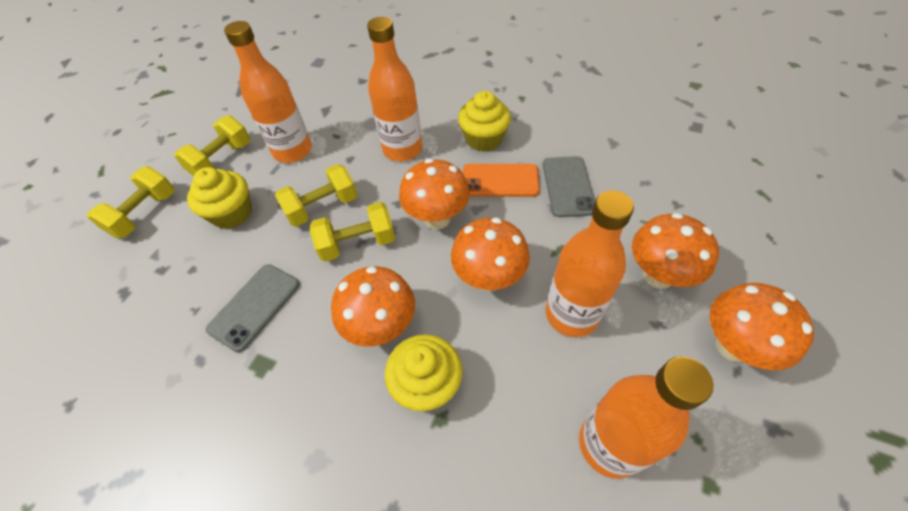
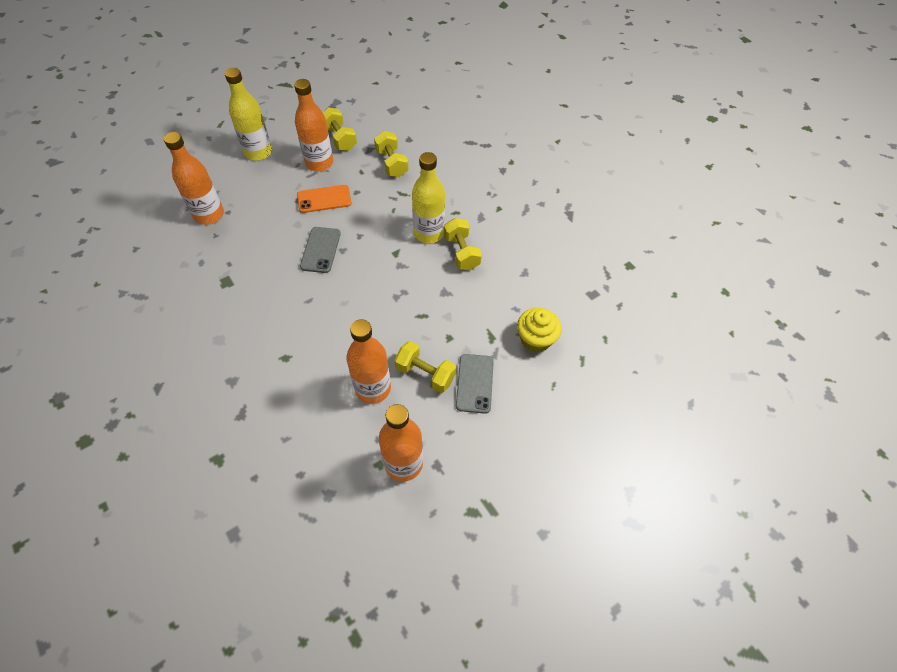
orange mushroom: [331,266,415,347] [399,158,470,229] [451,217,530,292] [632,213,719,289] [710,283,814,370] = 5 -> none = 0
yellow bottle: none = 0 -> [224,68,272,161] [412,152,445,244] = 2
yellow cupcake: [187,167,252,229] [385,334,463,411] [458,91,511,152] = 3 -> [517,308,562,352] = 1

